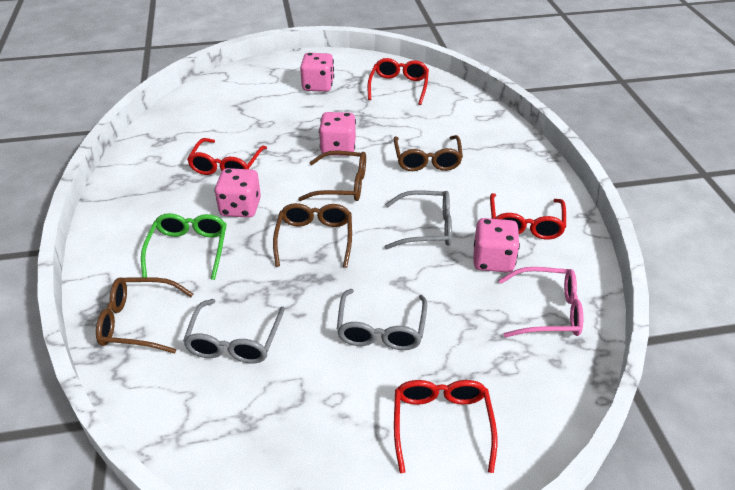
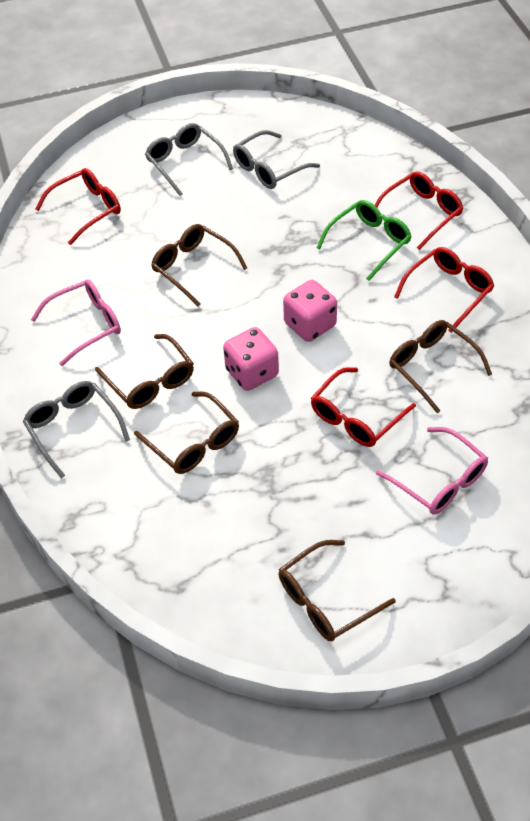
brown glasses: [96,277,193,353] [273,203,352,268] [298,151,366,201] [393,135,463,171] = 4 -> [95,334,194,409] [134,392,239,474] [151,224,247,307] [279,540,396,641] [389,320,492,413] = 5
pink dice: [214,168,261,218] [300,53,334,92] [319,112,356,156] [473,218,520,273] = 4 -> [223,327,279,391] [283,280,337,342] = 2
pink glasses: [498,267,583,337] = 1 -> [31,279,121,366] [376,427,488,515] = 2

